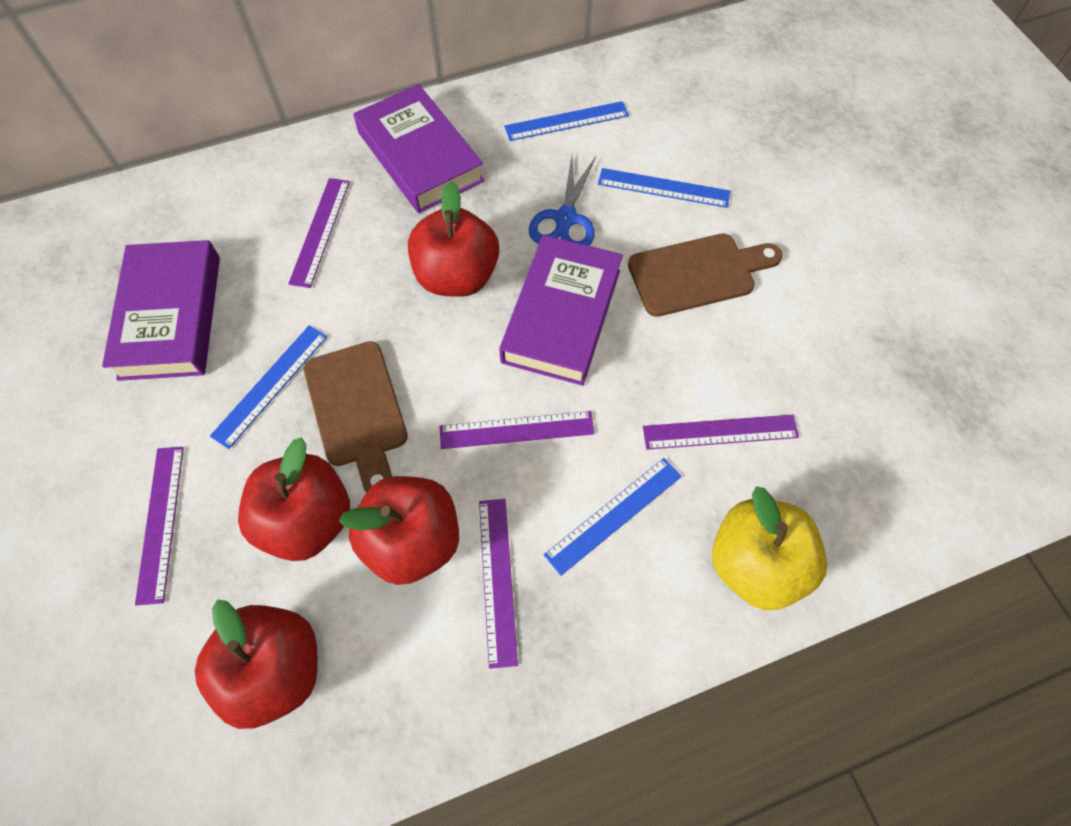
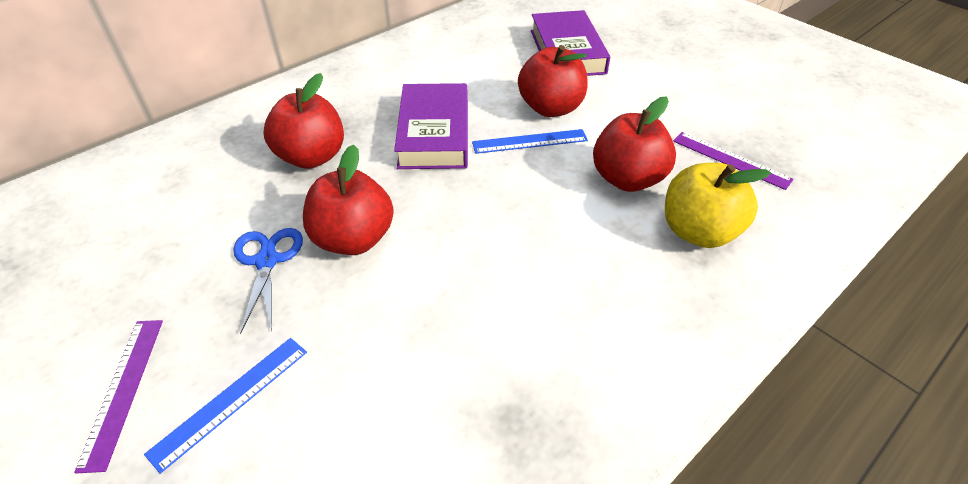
blue ruler: [210,326,327,449] [504,101,629,141] [544,458,682,576] [598,168,730,208] = 4 -> [144,338,307,474] [472,129,588,154] = 2
brown cutting board: [304,341,408,493] [628,234,782,317] = 2 -> none = 0
purple book: [102,240,220,381] [353,84,484,213] [499,235,623,386] = 3 -> [394,83,468,169] [531,10,610,76] = 2
purple ruler: [135,447,184,605] [288,178,350,288] [440,411,595,449] [479,499,518,669] [643,415,799,450] = 5 -> [74,320,163,473] [673,132,793,190] = 2

